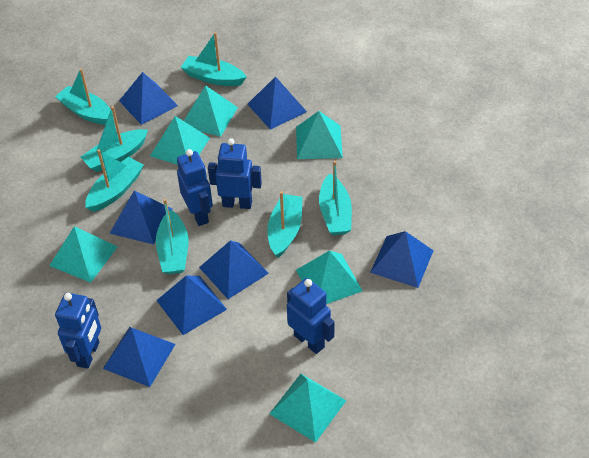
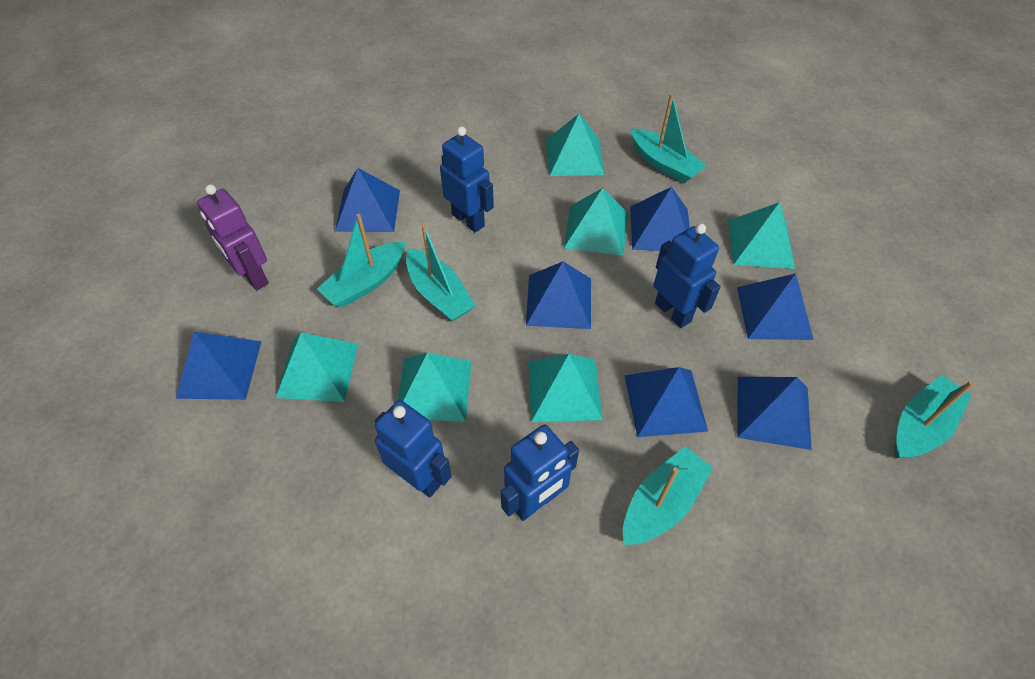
purple robot: none = 0 -> [197,184,269,290] = 1
turquoise boat: [55,68,113,125] [81,106,148,172] [85,149,144,212] [156,199,188,274] [181,32,247,86] [267,191,303,258] [319,161,352,235] = 7 -> [317,214,406,308] [406,224,476,322] [623,446,713,545] [631,93,707,183] [894,375,974,459] = 5

